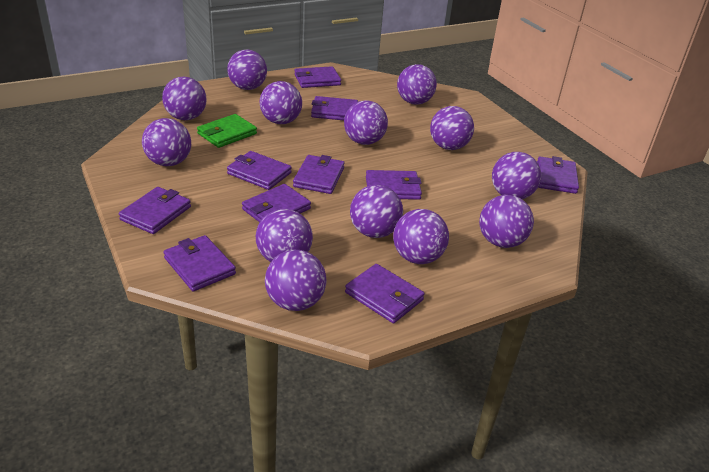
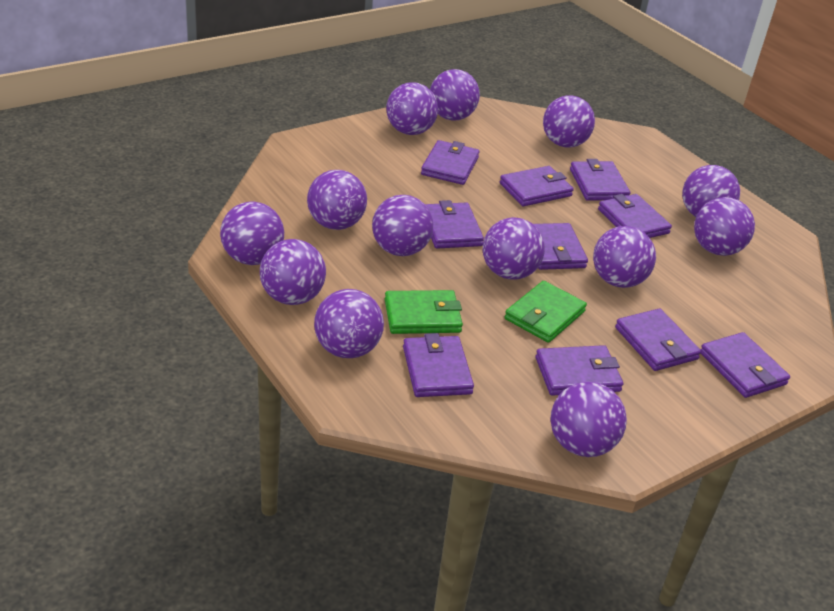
green wallet: [197,114,257,148] = 1 -> [385,290,463,334] [505,281,587,343] = 2

